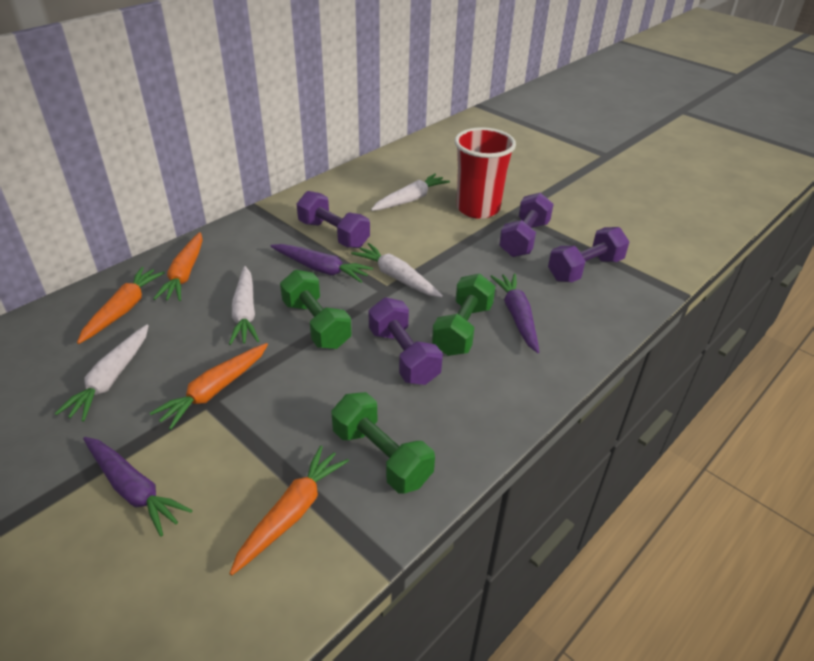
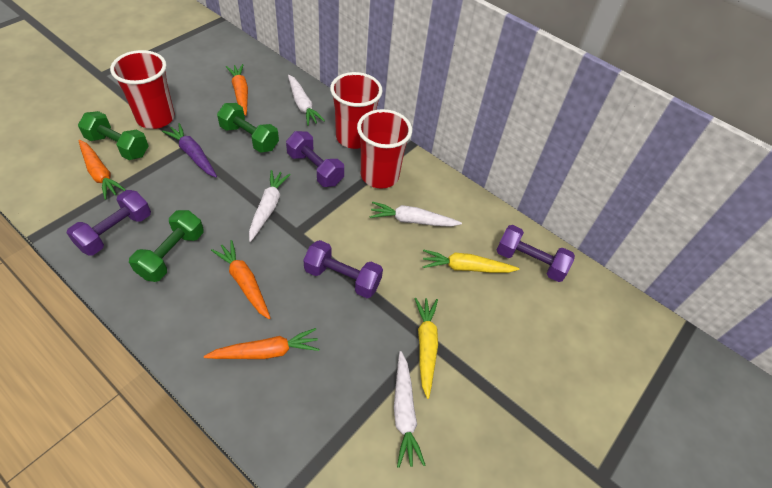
purple carrot: [83,437,192,537] [270,244,373,283] [490,273,539,353] = 3 -> [162,123,217,177] = 1
red cup: [455,127,516,219] = 1 -> [110,50,175,129] [330,72,383,149] [357,109,412,189] = 3
yellow carrot: none = 0 -> [414,298,438,399] [423,250,519,273] = 2

